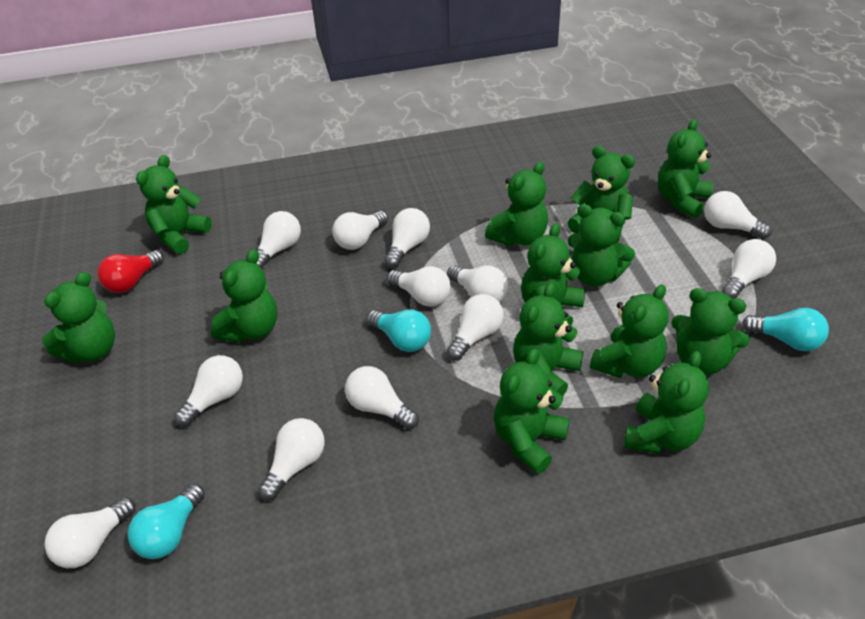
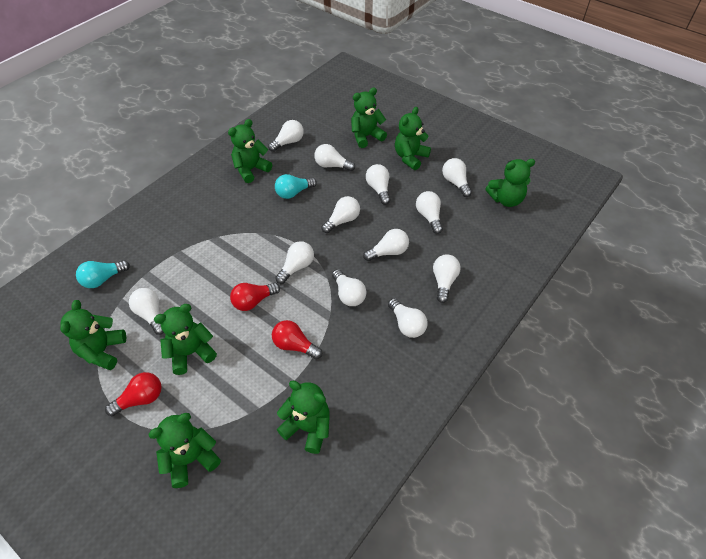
green teddy bear: [42,272,115,363] [136,155,212,254] [211,249,278,343] [485,162,548,246] [494,349,570,474] [513,283,583,396] [521,223,586,326] [568,146,635,244] [568,204,635,286] [590,284,668,378] [624,351,709,454] [658,119,714,218] [671,288,750,375] = 13 -> [60,300,126,370] [148,413,221,488] [154,304,217,375] [228,119,272,183] [277,381,330,454] [351,87,387,148] [395,107,431,170] [486,159,535,207] = 8
red light bulb: [97,250,164,293] = 1 -> [105,372,162,416] [230,283,280,311] [272,320,322,359] = 3
turquoise light bulb: [128,484,205,559] [366,309,431,352] [742,308,829,351] = 3 -> [76,260,130,288] [275,174,317,199] = 2

